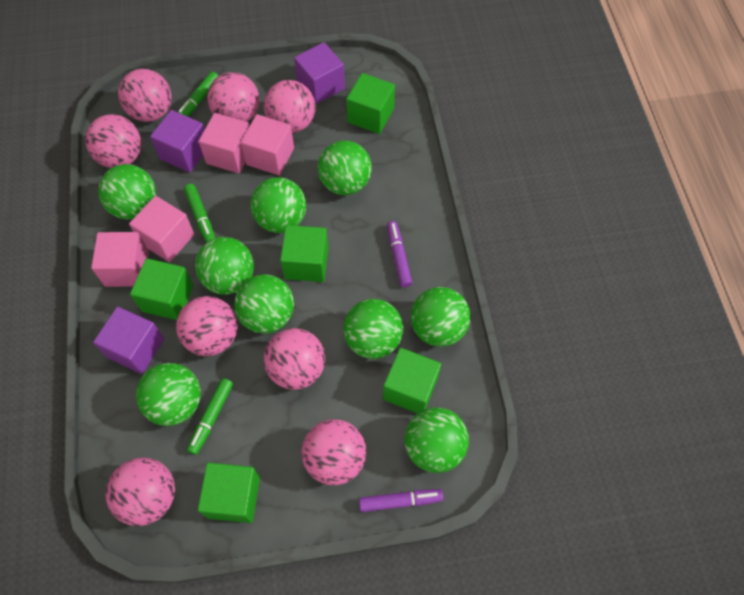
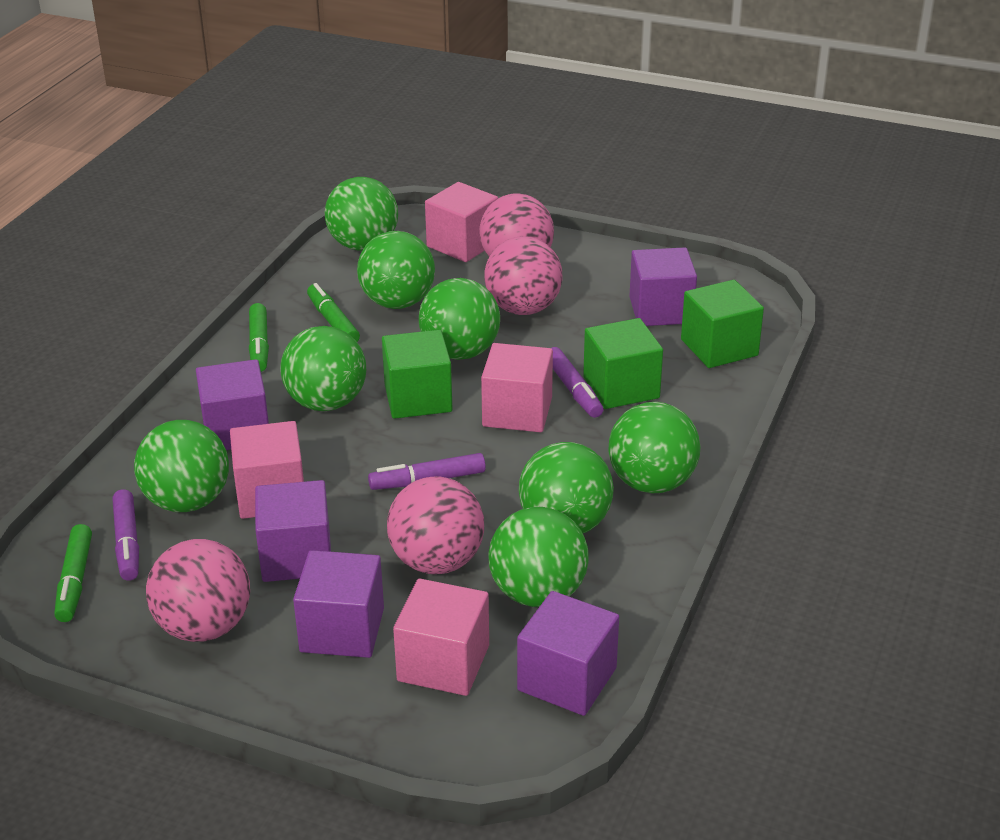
green ball: [98,164,156,220] [136,363,201,426] [195,237,254,295] [234,274,294,334] [251,177,306,233] [318,141,372,195] [343,299,403,359] [404,407,469,473] [411,287,471,347] = 9 -> [134,420,229,512] [280,326,366,411] [325,177,398,251] [357,231,435,309] [419,278,500,360] [488,507,589,607] [519,442,614,533] [608,402,700,493] = 8
green cube: [130,258,194,320] [198,463,260,523] [280,225,329,282] [346,73,395,134] [383,348,441,413] = 5 -> [382,330,453,419] [583,318,663,409] [681,280,764,368] = 3
pink ball: [85,114,141,168] [106,458,175,526] [118,69,172,122] [176,296,238,356] [207,72,260,122] [264,80,316,133] [264,328,325,390] [301,419,366,485] = 8 -> [146,539,250,642] [387,476,484,574] [479,194,554,256] [484,236,562,315] = 4
purple cube: [93,307,164,374] [150,110,205,173] [294,42,345,104] = 3 -> [196,359,269,450] [255,480,331,582] [293,550,384,658] [517,591,619,716] [629,247,697,326] = 5
purple marker: [359,489,443,512] [387,221,412,288] = 2 -> [113,489,139,581] [368,453,486,490] [552,347,603,418] = 3

